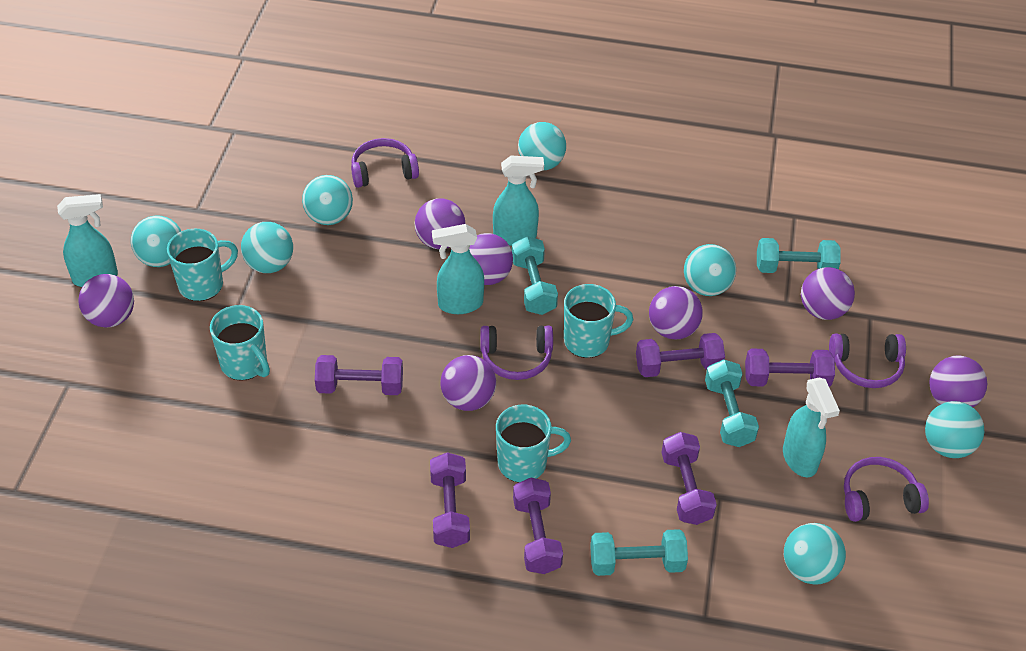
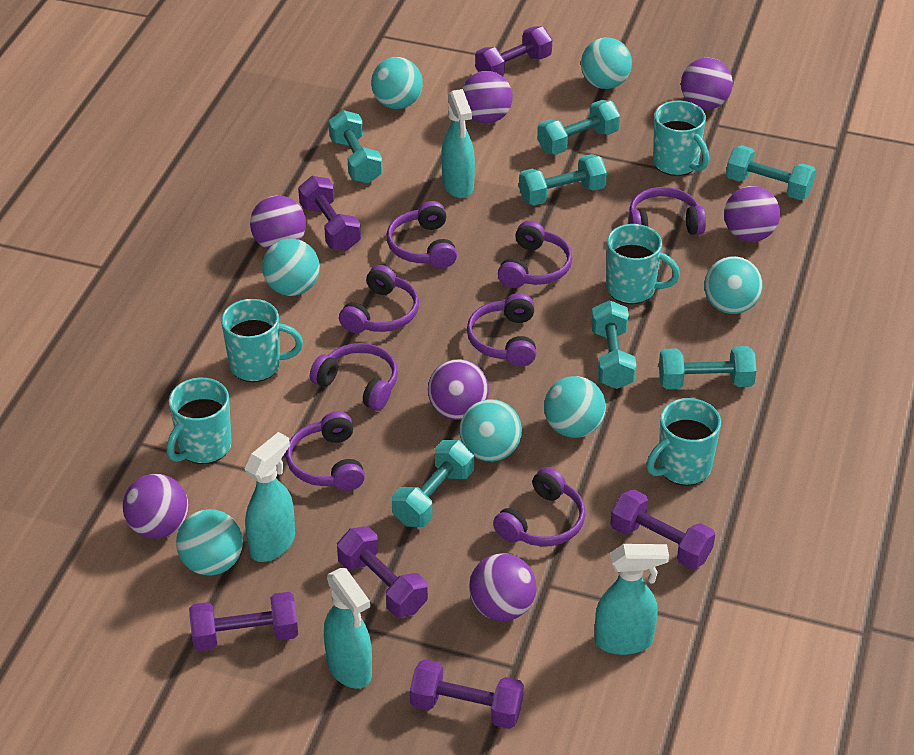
purple headphones: [351,138,419,188] [481,326,553,380] [829,334,906,388] [844,457,929,522] = 4 -> [286,411,365,491] [310,343,398,411] [339,265,419,333] [387,201,457,268] [467,293,536,367] [493,467,586,546] [498,221,573,288] [629,187,706,235] = 8
turquoise dumbbell: [512,236,558,315] [590,529,688,576] [705,359,759,447] [757,238,841,273] = 4 -> [329,110,383,183] [392,440,474,527] [519,154,607,206] [537,100,620,155] [591,300,637,389] [659,346,757,389] [726,145,816,200] = 7
turquoise mug: [167,229,238,301] [210,305,270,381] [496,405,571,483] [564,284,633,358] = 4 -> [167,378,232,464] [221,299,303,382] [606,224,680,304] [646,398,721,485] [653,101,709,176] = 5

